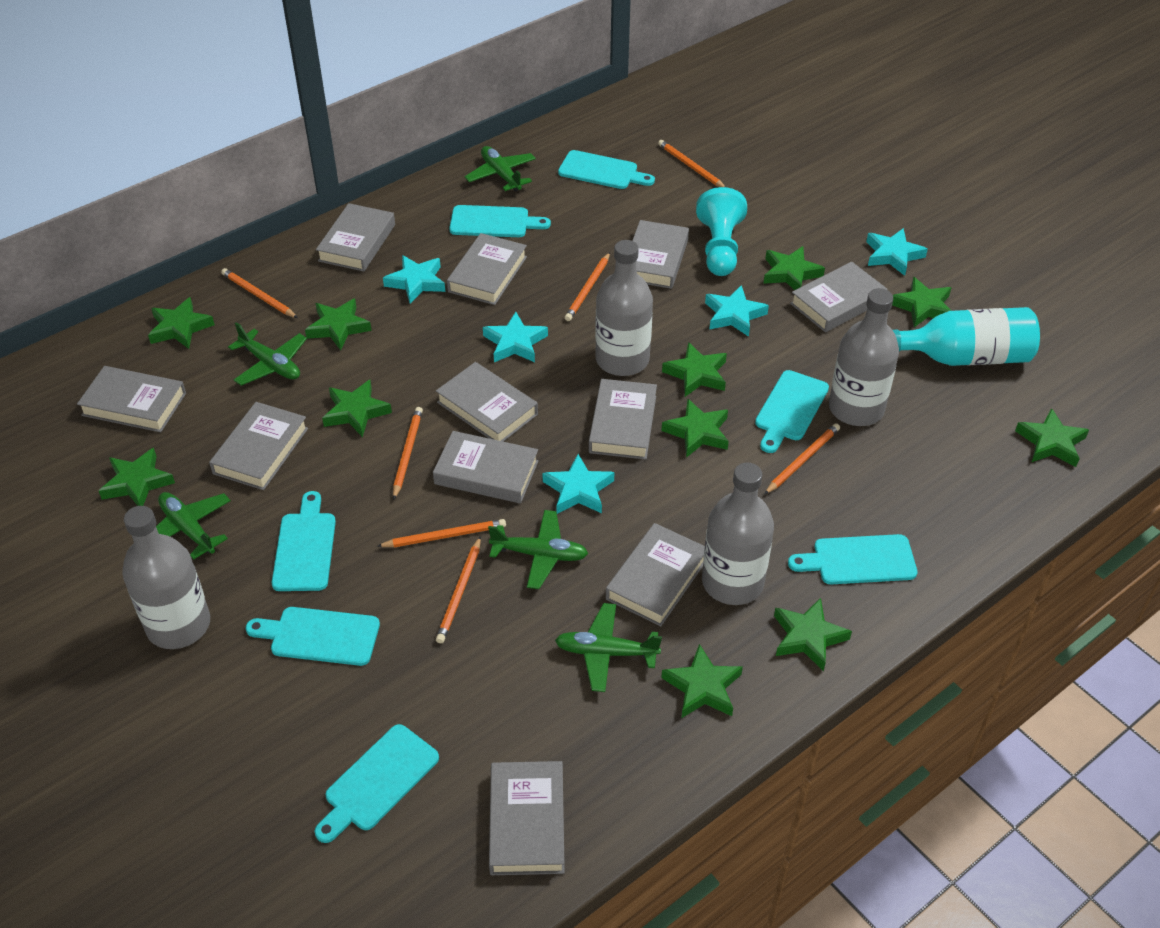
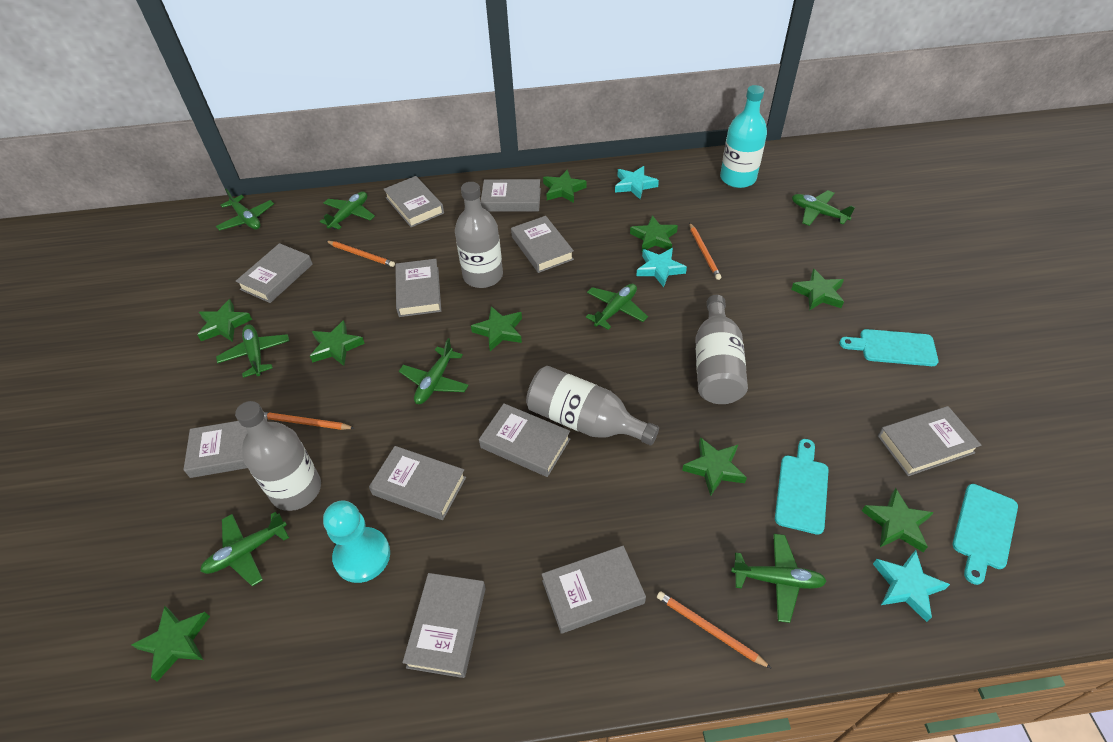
green plane: [156,492,231,560] [228,322,307,386] [464,146,536,191] [488,510,588,589] [555,603,662,692] = 5 -> [200,512,289,586] [216,189,274,231] [216,324,290,378] [320,191,375,230] [399,338,469,404] [586,284,648,330] [731,534,827,623] [792,190,855,226] = 8
green star: [99,448,175,506] [148,297,215,349] [305,299,372,350] [322,380,392,437] [661,644,743,718] [662,342,727,397] [662,399,729,458] [763,246,825,290] [774,598,852,671] [892,277,952,327] [1015,408,1089,467] = 11 -> [132,606,210,681] [197,299,252,342] [310,320,365,366] [471,306,522,351] [543,169,587,203] [630,215,678,252] [682,437,747,497] [791,269,844,311] [862,488,934,552] = 9
orange pencil: [221,268,298,318] [377,519,506,547] [393,407,423,500] [436,536,481,643] [565,252,610,321] [658,140,726,187] [764,423,840,494] = 7 -> [264,412,354,430] [326,241,395,267] [657,591,772,669] [689,223,721,280] = 4
turquoise cutting board: [246,607,380,666] [272,491,336,591] [315,724,439,843] [449,205,551,237] [558,150,655,189] [755,370,829,453] [788,534,918,584] = 7 -> [775,439,829,535] [839,329,939,366] [953,484,1018,585] = 3
turquoise star: [383,255,445,304] [483,312,548,362] [542,454,614,514] [705,285,769,337] [866,228,928,276] = 5 -> [615,166,659,199] [636,248,687,287] [873,550,950,622] = 3

